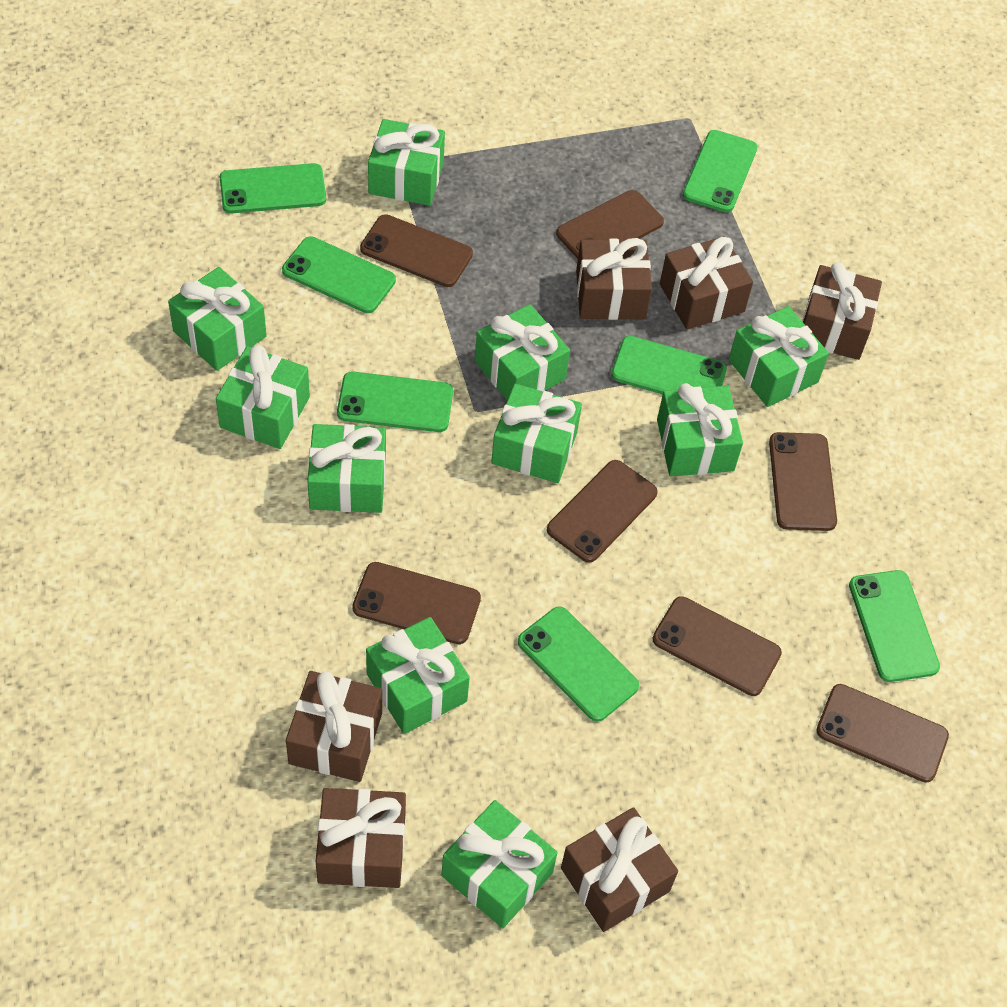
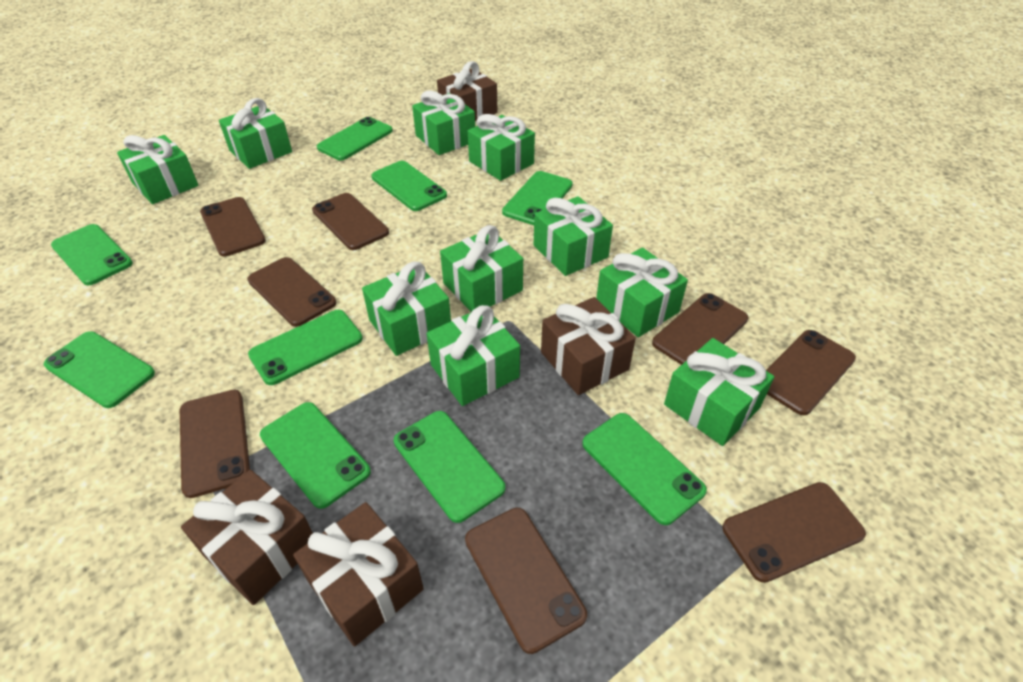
brown gift: [286,671,382,782] [316,788,406,888] [561,807,678,932] [576,238,652,320] [660,236,753,330] [802,262,882,360] = 6 -> [181,470,313,605] [293,502,424,646] [437,61,497,121] [541,297,636,395] = 4
brown phone: [352,562,481,644] [360,214,473,287] [547,460,658,563] [556,190,664,259] [652,596,782,696] [769,432,837,531] [816,684,949,783] = 7 -> [180,390,250,498] [200,197,266,257] [247,257,336,327] [312,193,389,250] [465,508,587,654] [652,293,748,365] [722,482,866,583] [766,330,856,415] = 8
green phone: [220,163,326,213] [282,237,396,313] [337,372,453,432] [518,606,639,722] [611,336,727,394] [683,130,757,213] [849,570,940,682] = 7 -> [44,331,155,408] [51,224,133,285] [248,310,363,385] [260,402,371,509] [317,117,393,161] [372,161,447,211] [394,411,505,523] [502,171,573,225] [582,413,707,525] = 9

